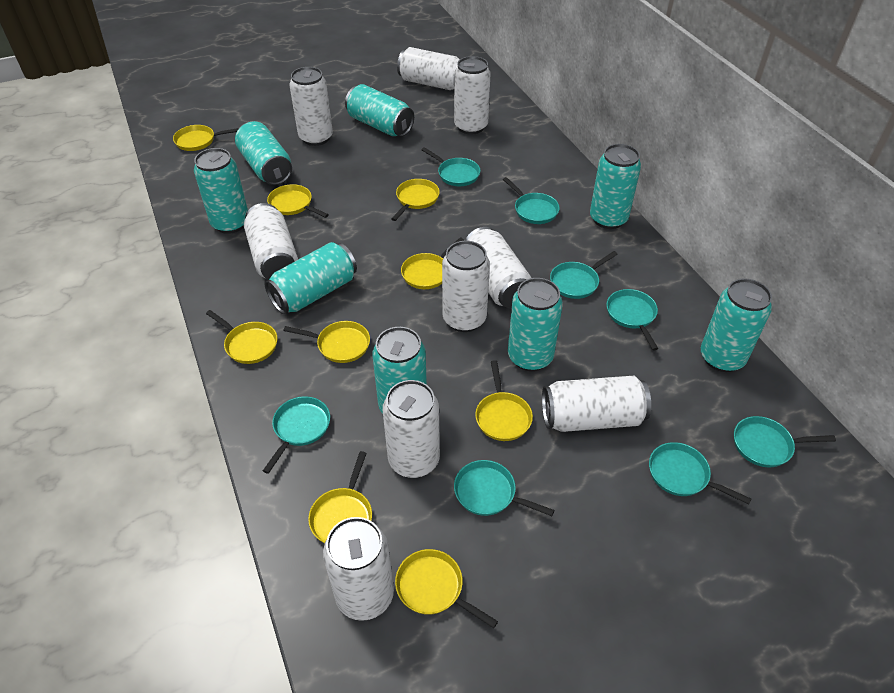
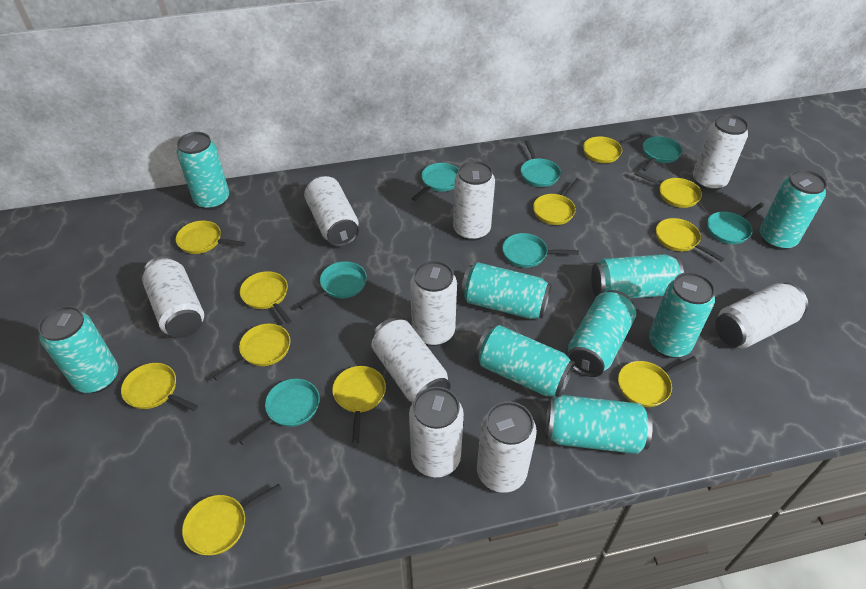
turquoise can: [194,148,248,234] [235,121,292,185] [265,242,357,314] [345,84,414,137] [372,327,427,414] [508,278,563,371] [590,144,641,229] [701,278,772,372] = 8 -> [38,306,118,393] [176,132,229,210] [461,262,552,319] [475,325,575,397] [545,395,653,454] [567,290,636,377] [591,254,684,298] [649,272,715,358] [760,169,827,250] = 9
turquoise pan: [263,396,330,474] [421,147,480,186] [454,460,554,516] [503,177,560,224] [550,251,618,299] [606,289,658,350] [649,442,751,504] [734,416,836,468] = 8 -> [239,379,320,445] [299,261,367,310] [411,163,458,201] [502,233,579,268] [521,140,561,187] [642,136,682,171] [707,203,765,244] = 7
yellow pan: [173,125,239,151] [206,310,277,364] [267,184,329,218] [283,321,370,363] [308,451,372,543] [391,179,440,221] [395,549,498,628] [401,237,464,289] [475,360,533,441] = 9 -> [121,363,198,411] [176,221,246,254] [182,484,282,556] [213,324,290,381] [240,271,292,324] [332,366,386,444] [533,179,581,225] [583,134,643,163] [618,356,697,407] [634,171,702,208] [656,218,725,262] = 11

